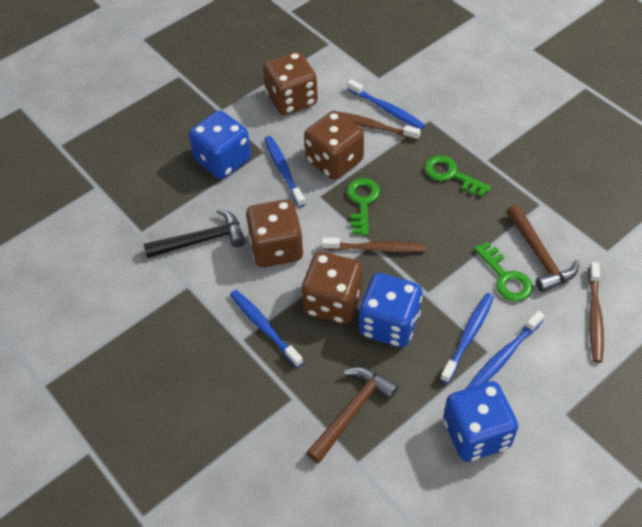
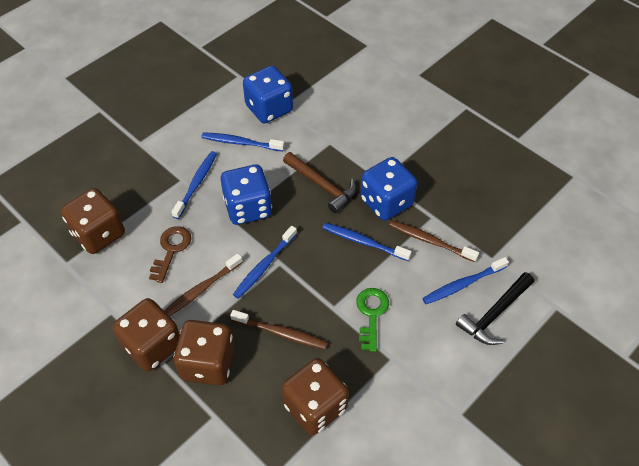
brown hammer: [306,367,398,463] [506,204,579,292] = 2 -> [283,152,356,213] = 1
brown key: none = 0 -> [149,226,191,283] = 1
green key: [347,178,380,236] [425,155,491,197] [474,242,533,302] = 3 -> [356,288,389,352] = 1

